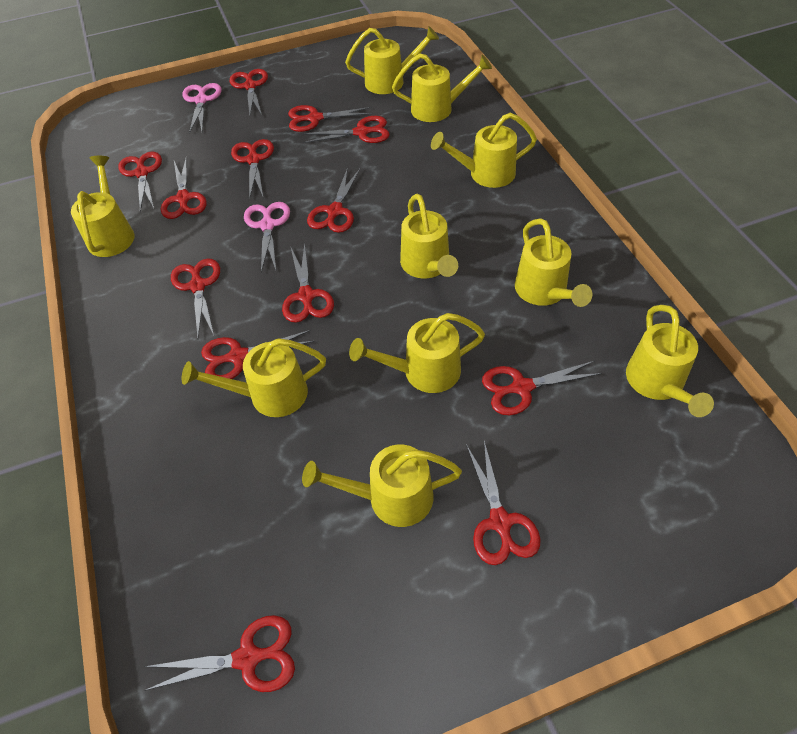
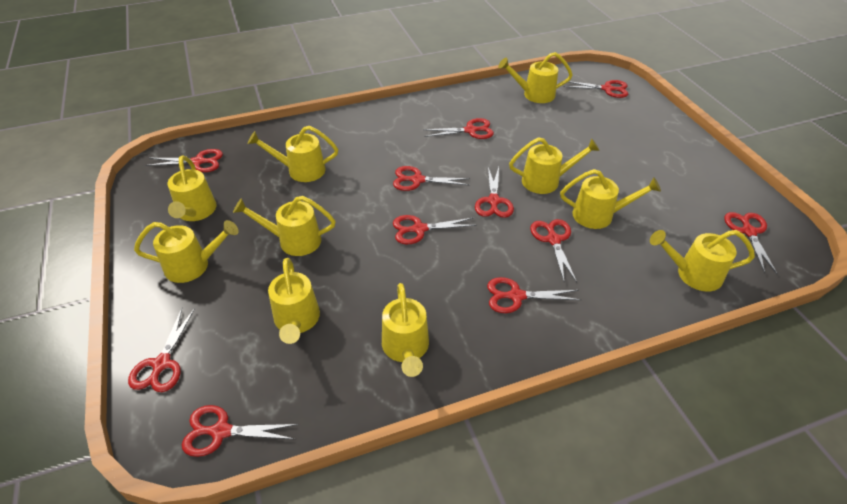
pink scissors: [182,83,222,134] [244,202,290,272] = 2 -> none = 0
red scissors: [118,152,162,212] [144,615,295,692] [161,157,207,219] [171,259,220,337] [201,330,315,379] [230,69,268,116] [231,139,274,199] [282,243,334,323] [288,105,373,132] [302,116,390,143] [307,167,360,233] [466,441,541,565] [482,361,602,415] = 13 -> [128,308,195,392] [146,149,223,172] [182,405,298,457] [393,166,470,191] [393,215,476,244] [423,118,494,139] [475,167,514,218] [487,277,581,313] [530,219,577,282] [564,80,628,98] [724,212,778,274] = 11

